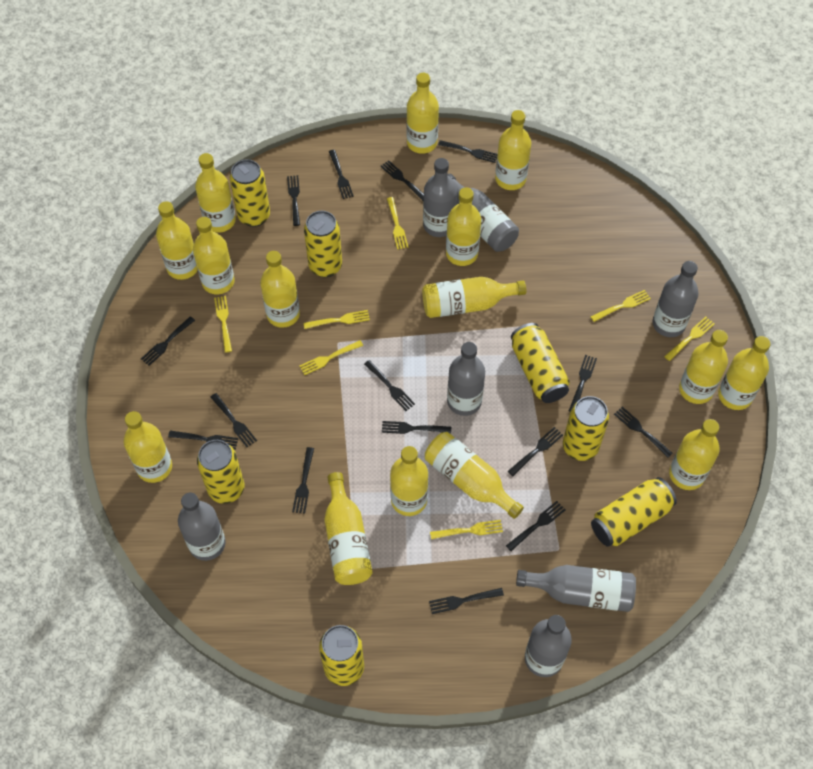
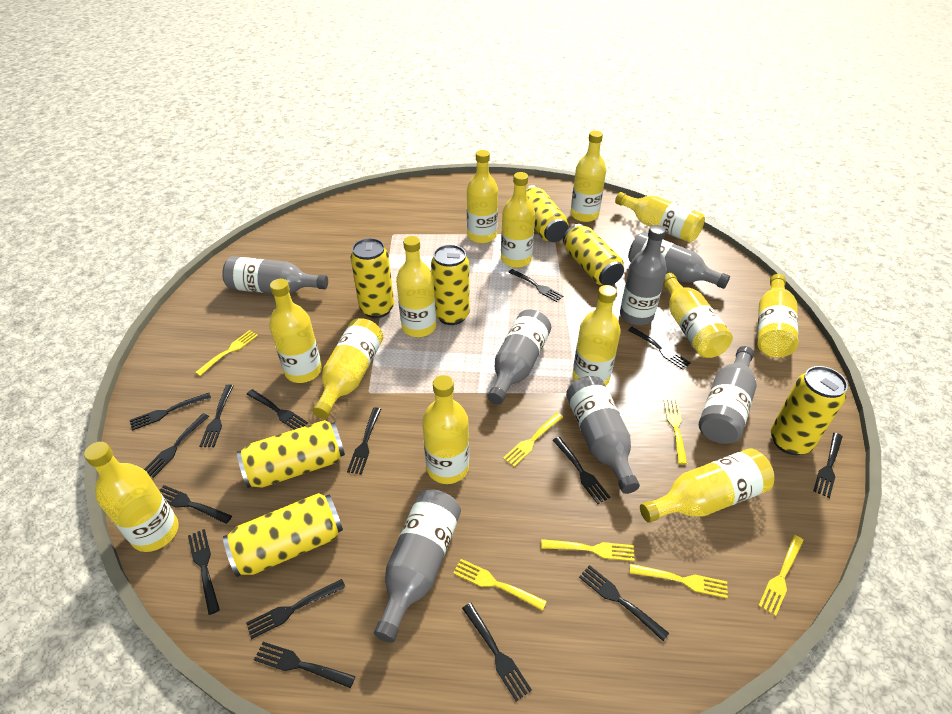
yellow bottle: [123,411,172,483] [156,201,198,280] [193,217,235,294] [195,153,236,233] [260,251,300,328] [324,472,372,585] [390,446,428,516] [407,73,439,154] [422,277,526,318] [425,432,524,519] [446,187,481,266] [495,110,531,190] [669,419,720,490] [679,330,728,404] [718,336,771,410] = 15 -> [84,442,179,552] [270,279,322,383] [312,318,383,419] [396,236,436,337] [422,375,469,484] [467,150,498,243] [501,172,535,268] [571,131,606,222] [573,285,621,386] [615,192,705,242] [640,448,774,523] [663,273,733,358] [757,274,799,358] = 13

